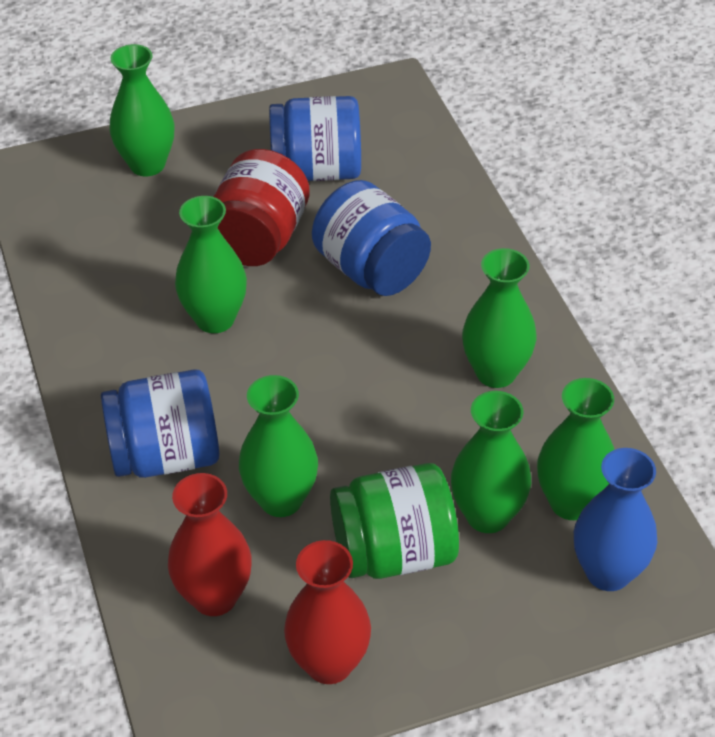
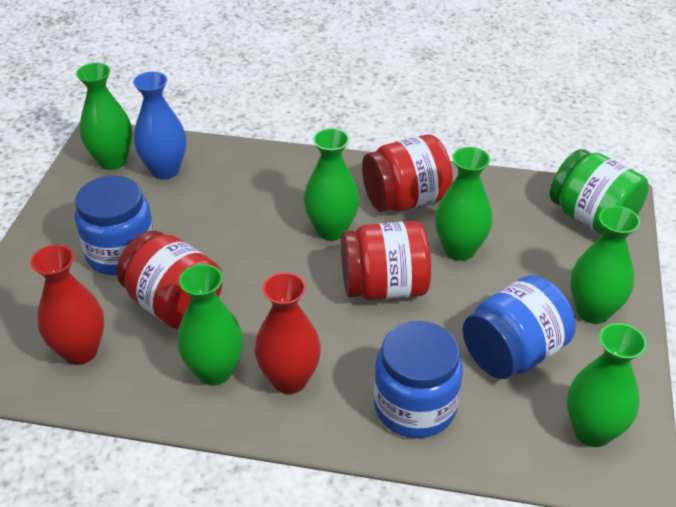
red jar: [214,149,310,266] = 1 -> [117,230,223,329] [341,221,431,300] [362,134,453,212] = 3

